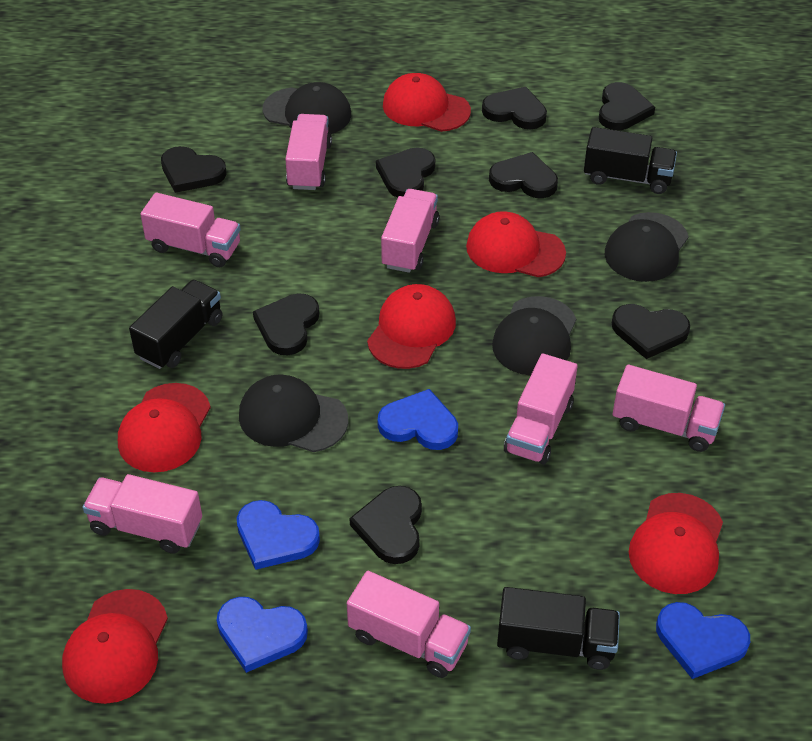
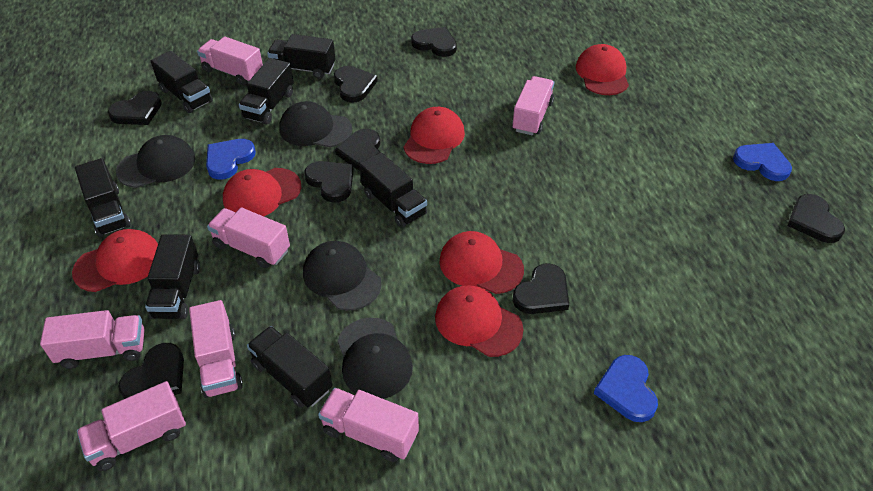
black truck: [129,280,222,369] [497,587,620,670] [584,127,677,194] = 3 -> [75,158,131,237] [145,234,200,319] [151,51,213,113] [239,58,294,125] [247,326,333,408] [267,34,335,79] [360,152,427,228] = 7
blue heart: [217,597,308,673] [237,500,320,570] [378,389,458,450] [656,602,750,679] = 4 -> [206,139,256,180] [594,355,658,422] [733,143,792,181] = 3

